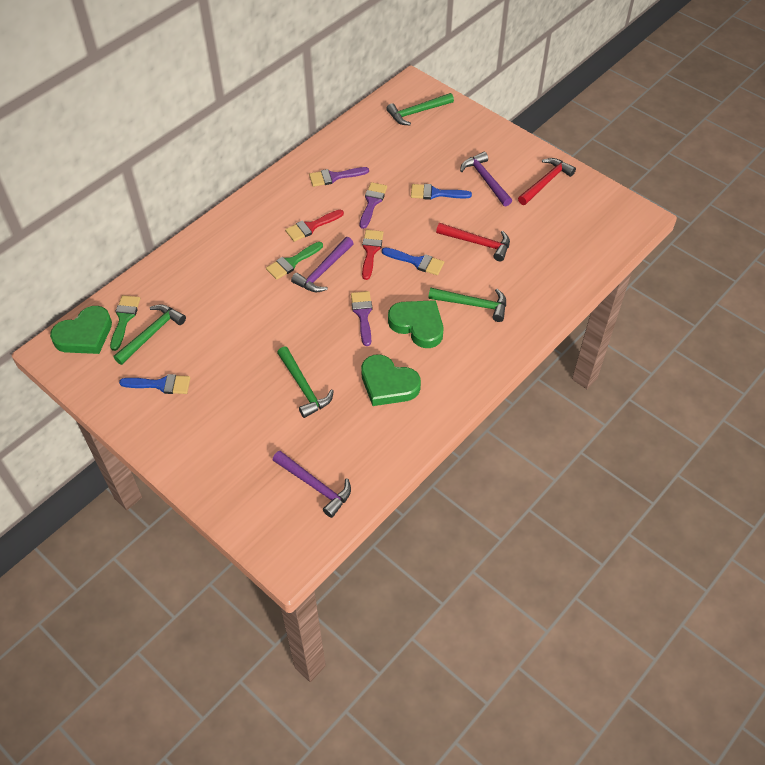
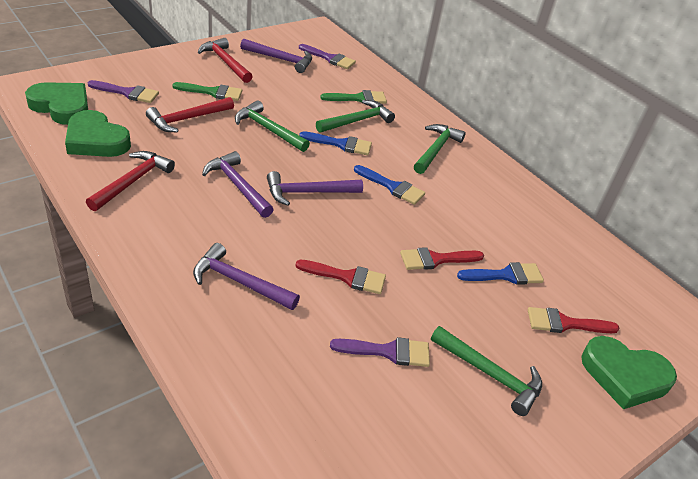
purple hammer: [273,451,351,518] [291,237,354,292] [460,152,512,206] = 3 -> [193,243,300,310] [202,151,274,218] [240,39,312,73] [267,171,363,206] = 4
red brush: [285,210,344,242] [362,230,384,280] = 2 -> [296,260,386,294] [400,247,484,270] [528,307,620,333] = 3
red hammer: [436,223,510,261] [518,158,576,205] = 2 -> [86,151,175,211] [146,97,234,132] [198,38,253,83] = 3

